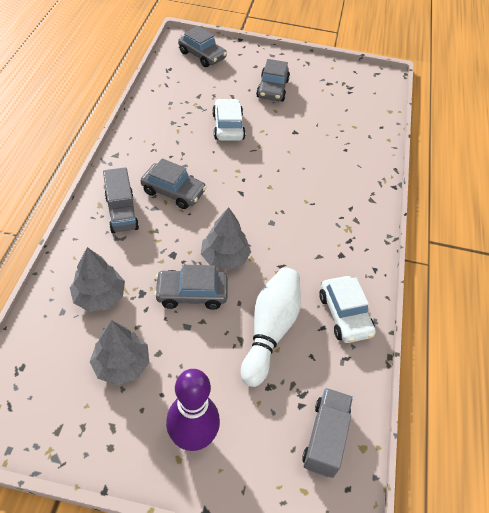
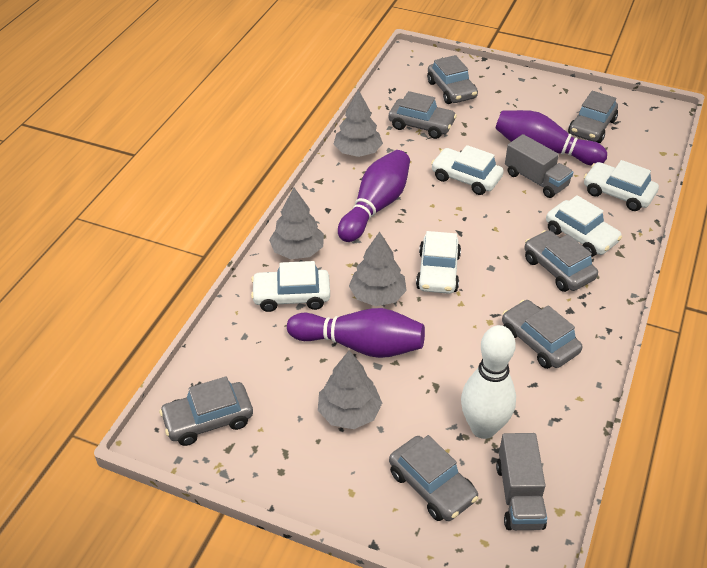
grey car: [141,158,206,209] [154,265,227,310] [178,26,227,67] [256,59,290,101] = 4 -> [159,376,253,446] [389,91,457,139] [389,435,478,521] [427,55,478,104] [502,300,582,369] [524,230,598,292] [568,91,618,143] = 7
grey tree: [70,247,125,312] [90,320,149,385] [201,207,251,270] = 3 -> [269,188,324,259] [318,351,382,429] [334,89,383,157] [349,232,407,306] = 4
purple bowling pin: [166,369,220,451] = 1 -> [287,308,425,358] [338,150,410,242] [495,110,607,166] = 3
white car: [212,99,246,141] [319,276,376,343] = 2 -> [251,261,330,312] [416,231,461,294] [431,145,503,195] [546,195,622,257] [584,160,659,211] = 5

